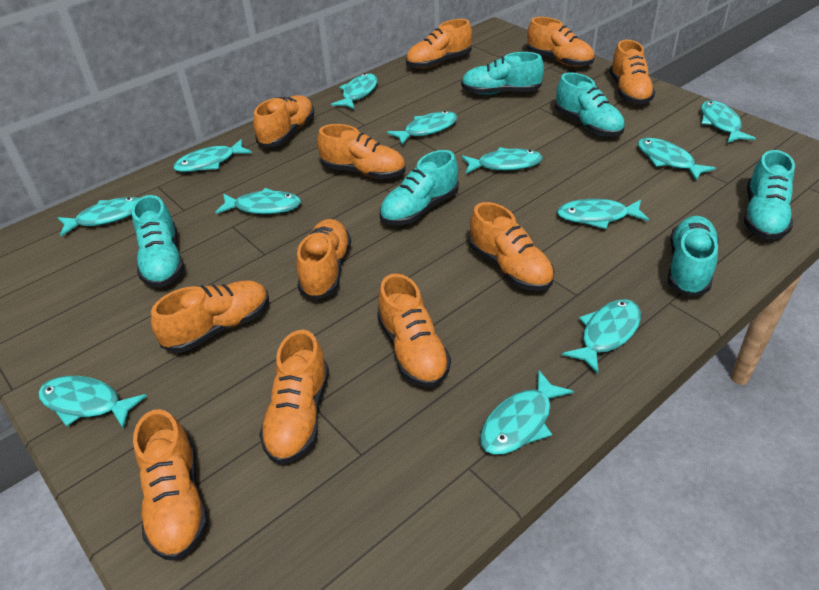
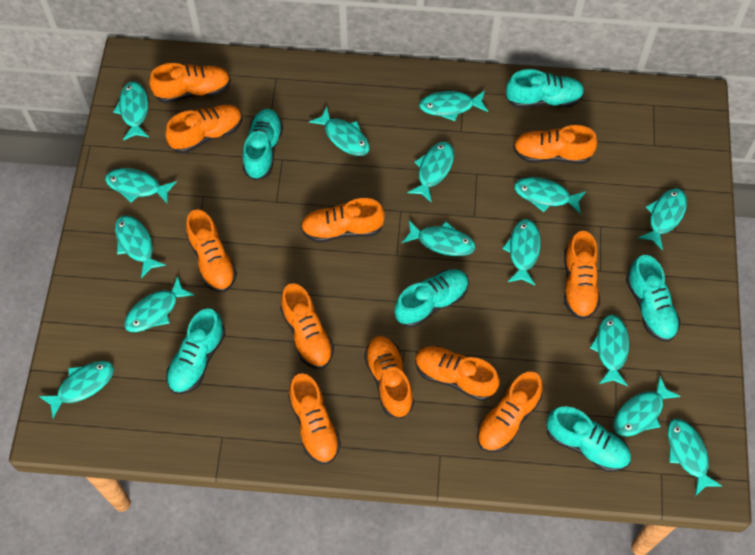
turquoise fish: [38,376,147,428] [57,197,139,236] [173,139,252,172] [215,188,301,214] [331,73,378,110] [387,111,458,145] [462,147,543,174] [480,370,574,455] [557,199,649,229] [562,299,641,374] [638,138,716,181] [701,100,756,143] = 12 -> [39,361,114,419] [105,168,177,204] [113,81,149,140] [115,215,166,278] [124,276,194,332] [309,107,370,156] [402,220,475,256] [407,142,454,203] [419,90,488,121] [502,219,541,285] [514,177,586,214] [590,315,629,386] [613,376,681,437] [638,188,687,250] [668,419,722,496] = 15

